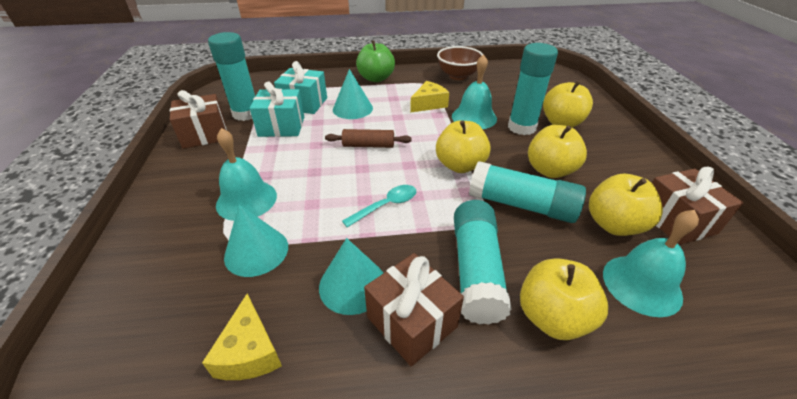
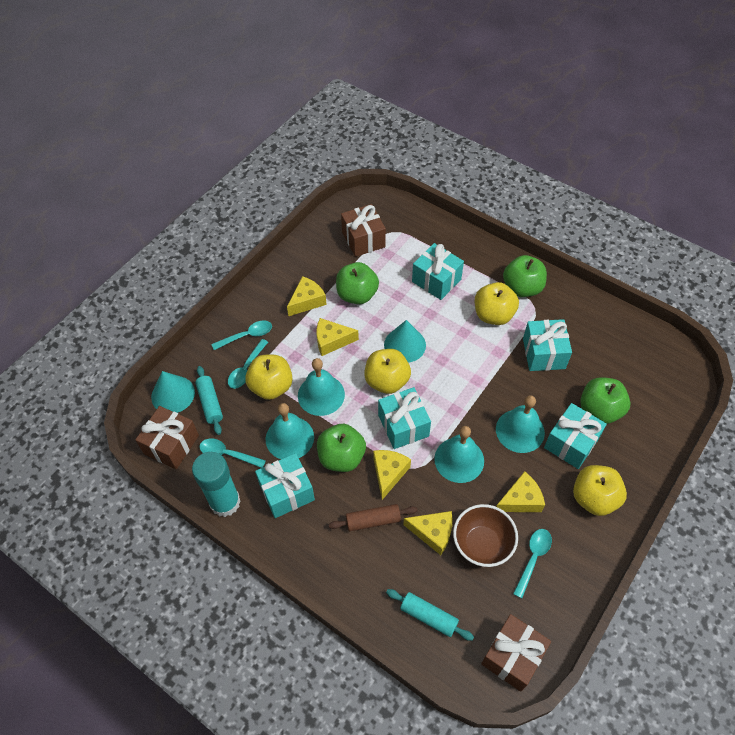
green apple: [356,40,395,82] = 1 -> [317,424,366,472] [336,262,379,304] [503,255,547,297] [580,377,630,424] = 4
turquoise bell: [216,128,277,221] [452,54,497,129] [603,210,699,317] = 3 -> [265,403,314,459] [298,358,345,416] [434,426,484,483] [496,395,545,453] = 4
turquoise cone: [224,205,288,277] [319,238,383,315] [333,69,373,119] = 3 -> [151,371,195,413] [384,320,426,363] = 2
turquoise gift: [250,81,304,137] [274,61,327,114] = 2 -> [255,453,315,518] [378,387,431,449] [412,243,464,300] [523,319,572,371] [544,403,607,469] = 5
turquoise glue stick: [208,32,255,121] [454,200,512,325] [469,161,586,223] [508,43,558,135] = 4 -> [192,452,241,517] = 1
turquoise rolling pin: none = 0 -> [195,366,223,435] [386,589,474,641] = 2
turquoise spoon: [342,185,416,227] = 1 -> [199,438,266,468] [211,321,272,350] [228,339,268,389] [513,529,552,598] = 4
yellow apple: [436,120,491,173] [520,258,608,340] [528,125,587,178] [543,81,593,127] [589,174,663,236] = 5 -> [245,355,293,400] [364,349,411,394] [475,282,519,325] [573,465,627,516] = 4
yellow cheese: [202,293,282,380] [410,81,449,113] = 2 -> [287,276,327,316] [317,318,359,356] [373,450,411,500] [403,511,453,555] [496,471,545,512] = 5

